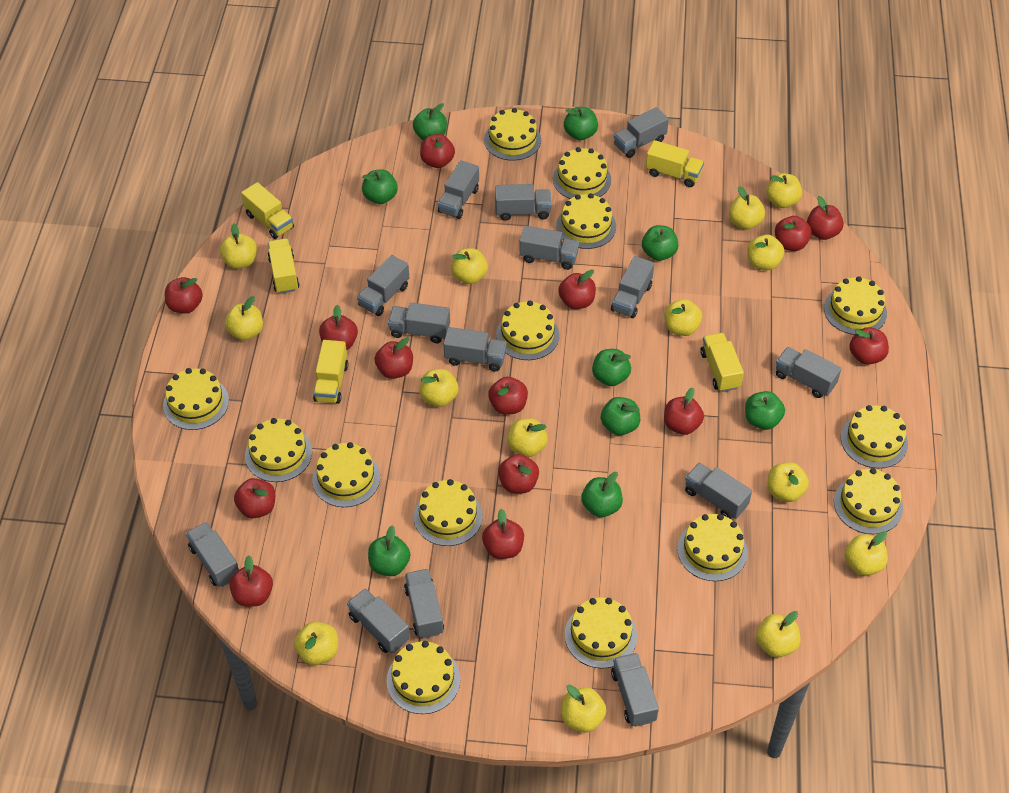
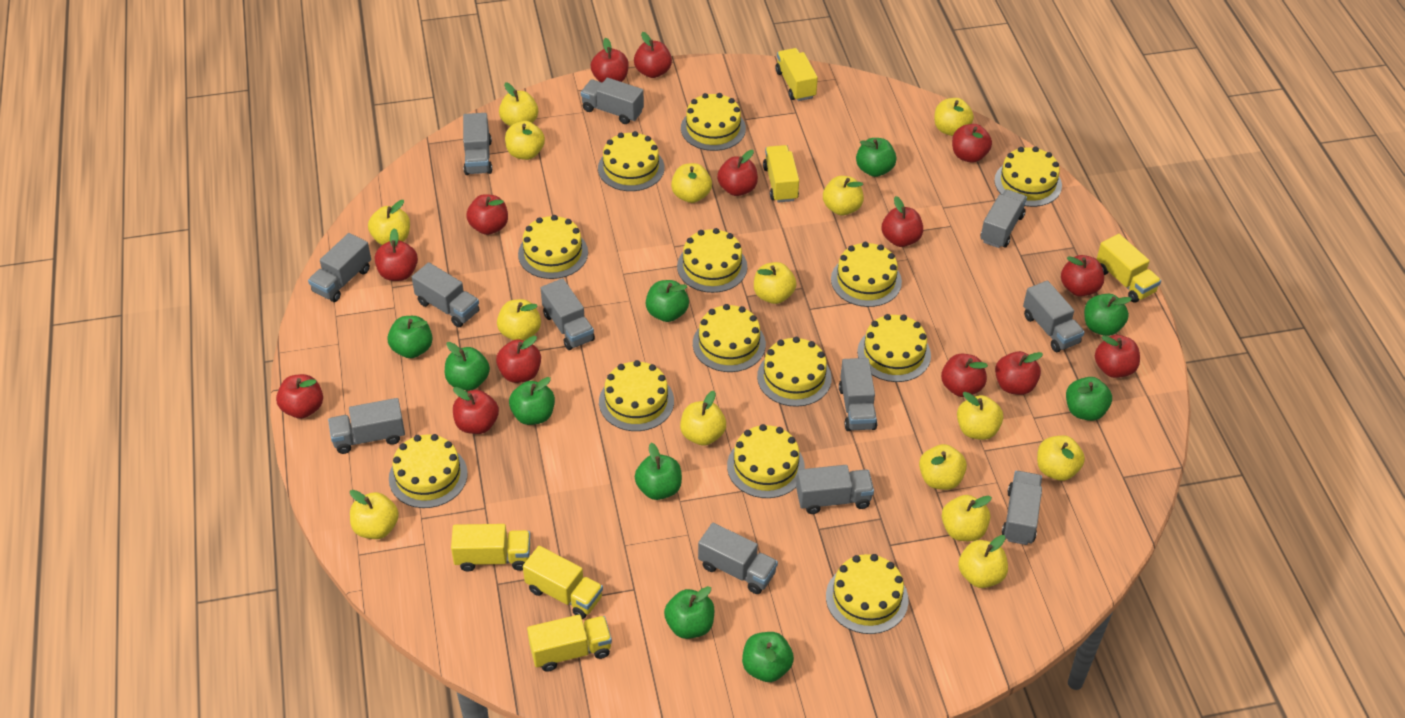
green apple: [362,169,398,204] [368,526,410,576] [413,103,447,140] [564,107,598,140] [581,472,623,517] [592,349,631,386] [601,397,640,436] [642,225,678,261] [745,391,785,430] = 9 -> [387,316,433,358] [445,342,490,391] [509,377,555,425] [635,443,682,500] [646,280,689,322] [664,586,714,639] [742,632,794,682] [856,138,897,177] [1066,377,1112,421] [1084,294,1132,336] = 10
grey truck: [186,522,239,587] [347,588,410,653] [357,255,409,316] [388,303,450,343] [404,569,444,639] [438,160,479,219] [444,327,506,371] [495,184,551,221] [519,226,579,270] [611,256,654,318] [611,653,659,727] [614,107,669,158] [685,463,752,519] [776,347,842,398] = 14 -> [308,233,371,302] [328,398,405,454] [412,262,479,327] [463,113,492,175] [541,278,595,350] [581,78,644,124] [698,523,778,594] [796,465,874,514] [839,358,877,431] [980,189,1027,248] [1002,471,1042,545] [1023,280,1085,352] = 12
yellow apple: [220,223,257,269] [225,296,263,340] [294,621,338,665] [419,369,459,407] [451,248,488,284] [507,418,548,457] [561,685,607,733] [664,299,702,336] [729,186,765,230] [747,235,784,270] [756,611,800,658] [766,173,802,208] [768,462,809,502] [844,531,888,576] = 14 -> [350,490,399,539] [368,200,410,245] [497,299,541,341] [499,82,538,126] [505,121,545,160] [671,163,712,203] [680,391,726,446] [754,262,797,304] [823,176,864,216] [919,444,967,490] [934,98,974,136] [942,495,992,541] [957,392,1003,440] [958,535,1008,588] [1037,435,1085,481] = 15
yellow cake: [163,368,229,430] [245,418,312,482] [313,442,380,507] [386,641,461,714] [414,479,483,546] [484,108,541,161] [496,301,559,360] [553,147,611,199] [556,193,616,249] [565,597,637,669] [677,514,748,581] [824,276,887,335] [834,468,903,534] [841,405,908,469] = 14 -> [389,434,468,508] [518,215,588,279] [598,131,664,191] [599,360,674,431] [677,228,747,293] [681,93,746,151] [693,304,766,372] [727,424,805,498] [757,337,832,407] [826,554,909,634] [831,242,902,307] [857,314,931,382] [994,147,1062,207] = 13
yellow truck: [241,182,294,239] [268,238,300,294] [313,340,348,404] [646,140,704,187] [700,333,744,392] = 5 -> [451,524,530,572] [523,546,603,619] [527,615,612,672] [763,145,799,203] [775,48,818,101] [1097,234,1161,303] = 6

